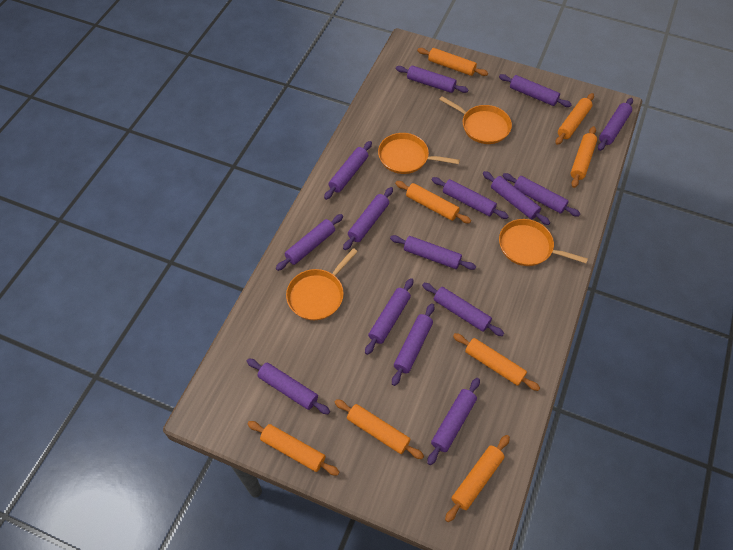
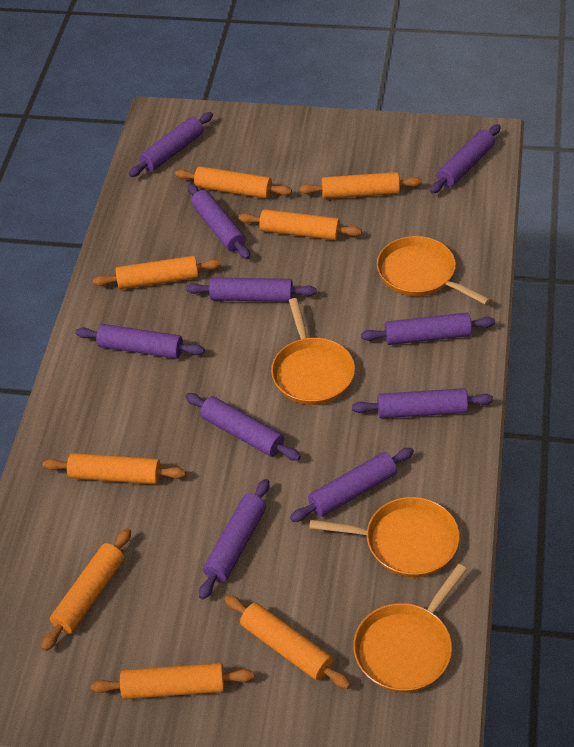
purple rolling pin: [247,358,330,414] [276,214,343,271] [324,141,372,200] [343,187,393,250] [365,278,413,355] [390,235,476,270] [392,303,435,386] [396,66,469,93] [422,283,504,336] [427,378,480,465] [432,177,509,219] [483,171,550,225] [499,74,572,107] [503,173,580,217] [598,98,633,151] = 15 -> [75,324,205,359] [129,112,213,177] [185,393,301,461] [186,277,316,302] [187,184,250,259] [199,479,269,600] [290,448,414,522] [352,388,493,418] [361,313,495,345] [430,124,501,194] = 10

